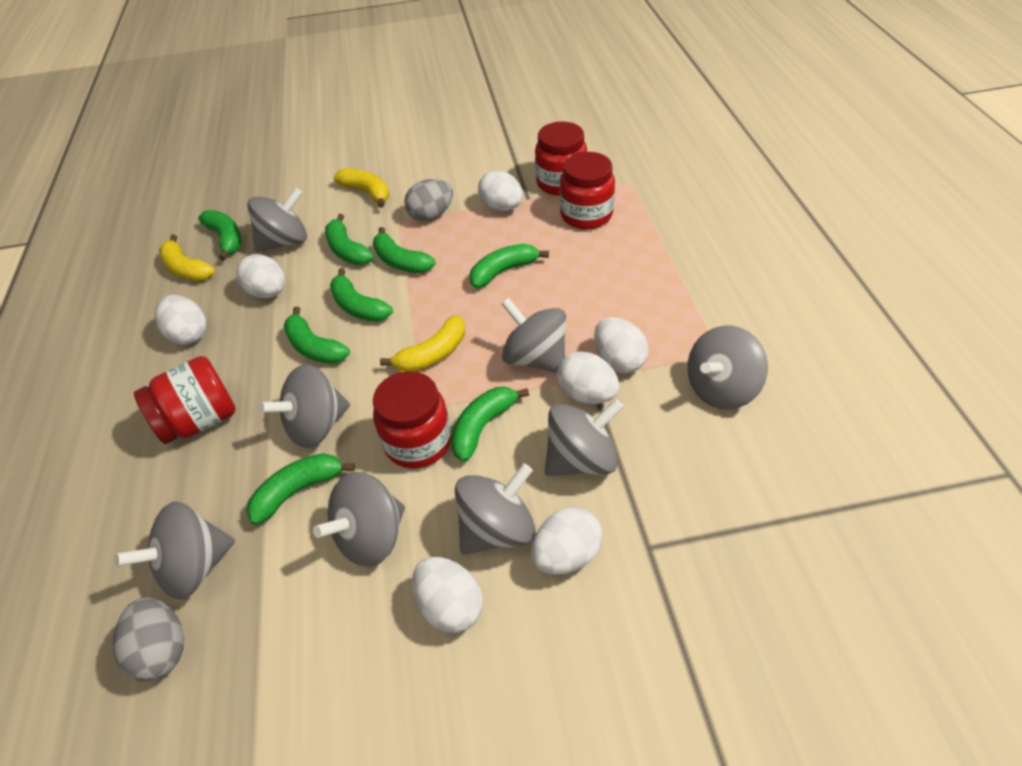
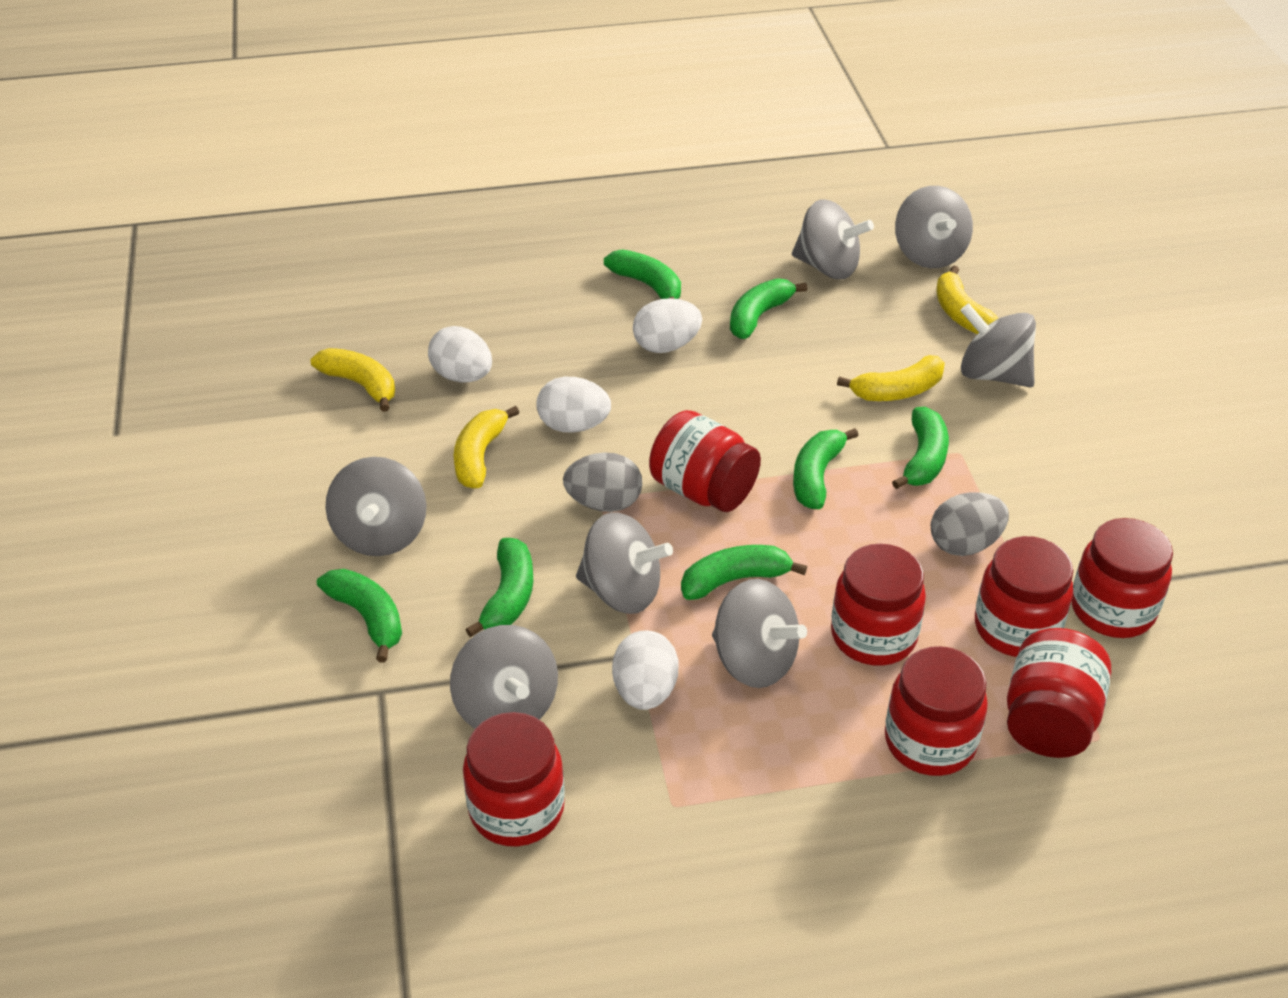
green banana: [198,210,242,260] [246,453,355,525] [283,306,350,364] [325,214,374,265] [330,268,393,322] [373,227,436,273] [451,387,529,462] [470,244,549,288] = 8 -> [317,569,402,663] [465,538,533,637] [604,249,681,299] [681,545,807,600] [730,278,807,339] [793,428,859,509] [892,407,949,489] = 7
grey spinning top: [115,501,235,600] [247,188,307,252] [259,364,350,448] [313,472,405,567] [455,463,536,555] [501,298,566,373] [545,399,624,476] [687,326,768,410] = 8 -> [325,457,427,556] [450,625,558,729] [576,512,673,614] [712,579,807,688] [792,200,874,279] [895,186,973,268] [960,303,1036,387] = 7
red jar: [134,356,236,444] [373,371,451,469] [535,121,587,196] [560,152,615,229] = 4 -> [463,712,565,847] [649,410,761,512] [831,544,926,666] [885,646,988,776] [975,536,1074,657] [1007,628,1111,758] [1071,518,1173,638] = 7
white egg: [155,295,207,345] [236,254,285,298] [412,557,483,633] [478,170,523,211] [531,507,602,575] [557,352,619,404] [594,317,649,373] = 7 -> [428,326,492,383] [536,377,611,432] [612,630,679,710] [633,298,702,353] = 4
yellow banana: [159,234,215,281] [333,168,389,208] [380,315,465,372] = 3 -> [311,348,395,412] [454,406,520,489] [837,355,945,401] [936,265,999,334] = 4

